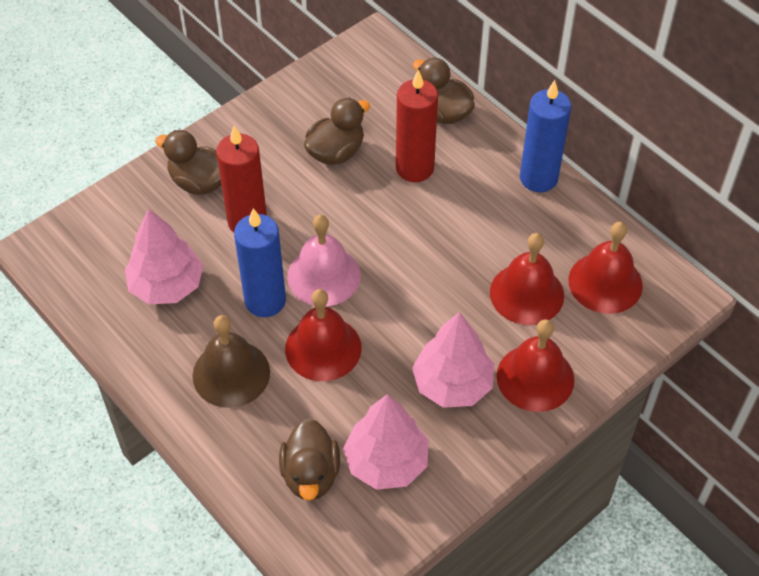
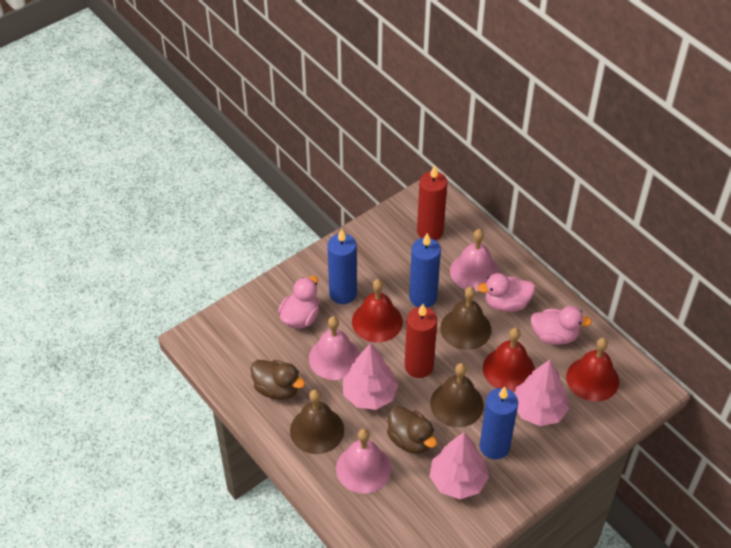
blue candle: [234,208,286,317] [520,80,572,192] = 2 -> [327,229,357,304] [409,233,441,308] [480,387,518,459] = 3
brown bell: [193,315,270,408] = 1 -> [290,390,344,454] [430,363,484,427] [440,287,491,350] = 3
brown duck: [155,130,221,195] [279,418,340,501] [304,98,370,165] [413,57,475,124] = 4 -> [251,360,305,400] [387,406,437,454] = 2
pink bell: [287,215,361,306] = 1 -> [309,316,360,380] [336,429,392,494] [450,229,499,292] = 3
pink duck: none = 0 -> [278,276,319,329] [478,273,535,312] [530,306,592,345] = 3
red bell: [285,289,361,381] [490,233,564,325] [497,319,574,412] [569,222,643,314] = 4 -> [352,279,403,342] [483,328,535,392] [566,338,619,402] = 3

